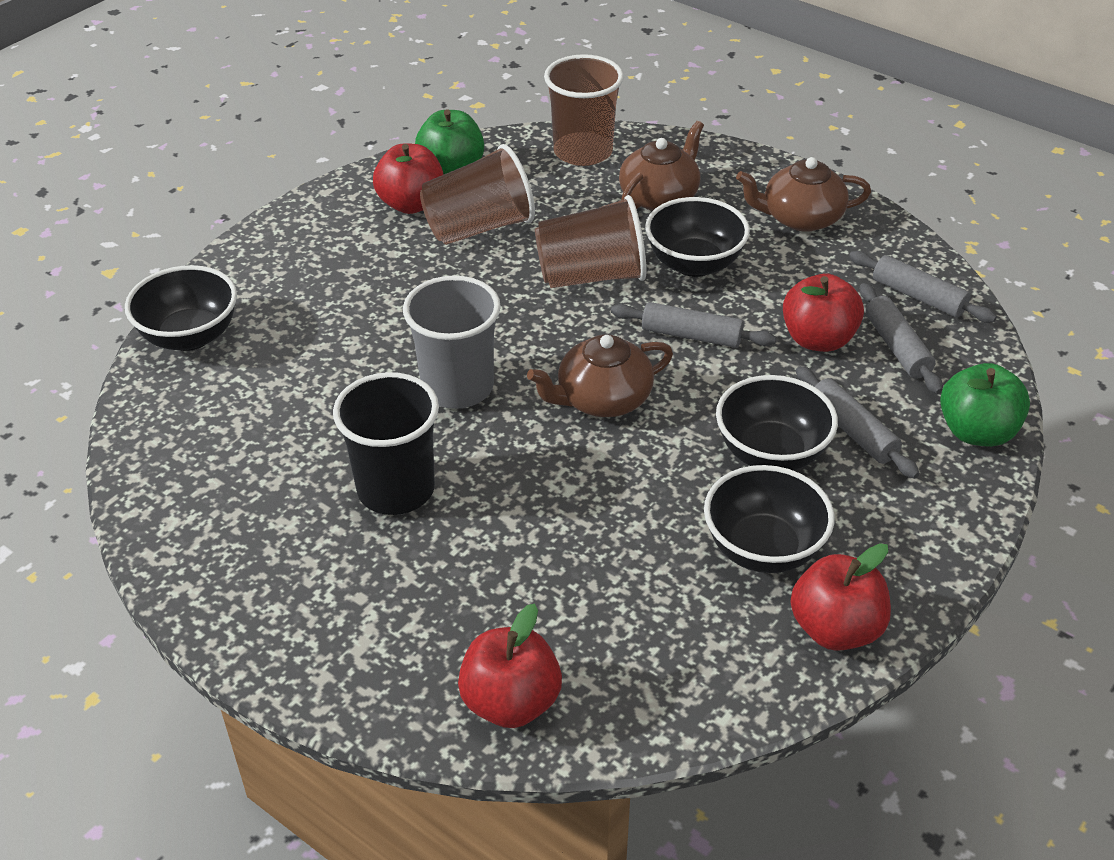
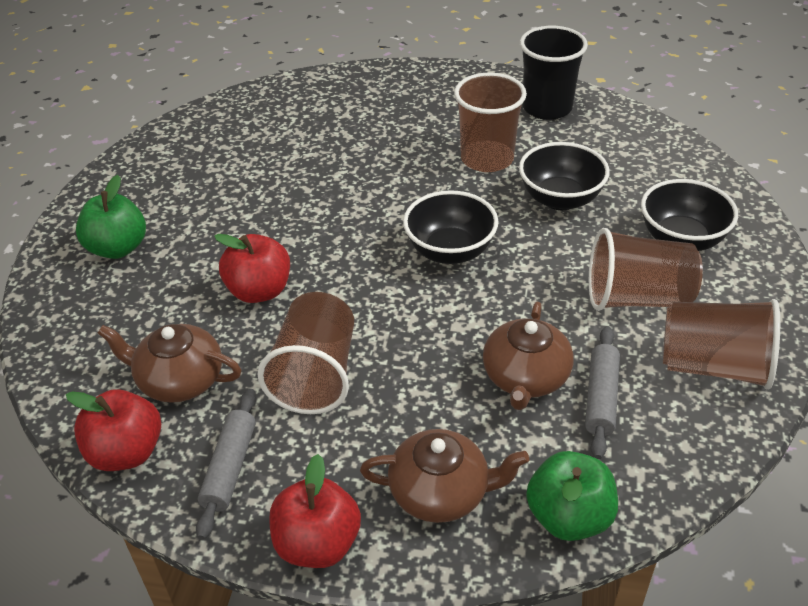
black bowl: [125,265,237,351] [645,197,750,277] [704,465,834,573] [716,375,838,470] = 4 -> [403,190,498,264] [519,142,610,210] [641,179,738,251] = 3
brown cup: [420,144,535,245] [535,195,646,288] [544,54,624,166] = 3 -> [258,292,354,414] [454,73,527,172] [589,228,703,311] [663,299,780,389] = 4
grey cup: [403,276,501,409] = 1 -> none = 0
grey rolling pin: [611,302,776,348] [796,366,920,479] [849,251,997,323] [860,283,943,394] = 4 -> [196,389,256,540] [585,326,620,459] = 2
red apple: [373,143,444,214] [458,604,562,728] [783,274,864,352] [790,543,891,651] = 4 -> [66,389,161,471] [214,234,290,303] [269,454,361,568] = 3

